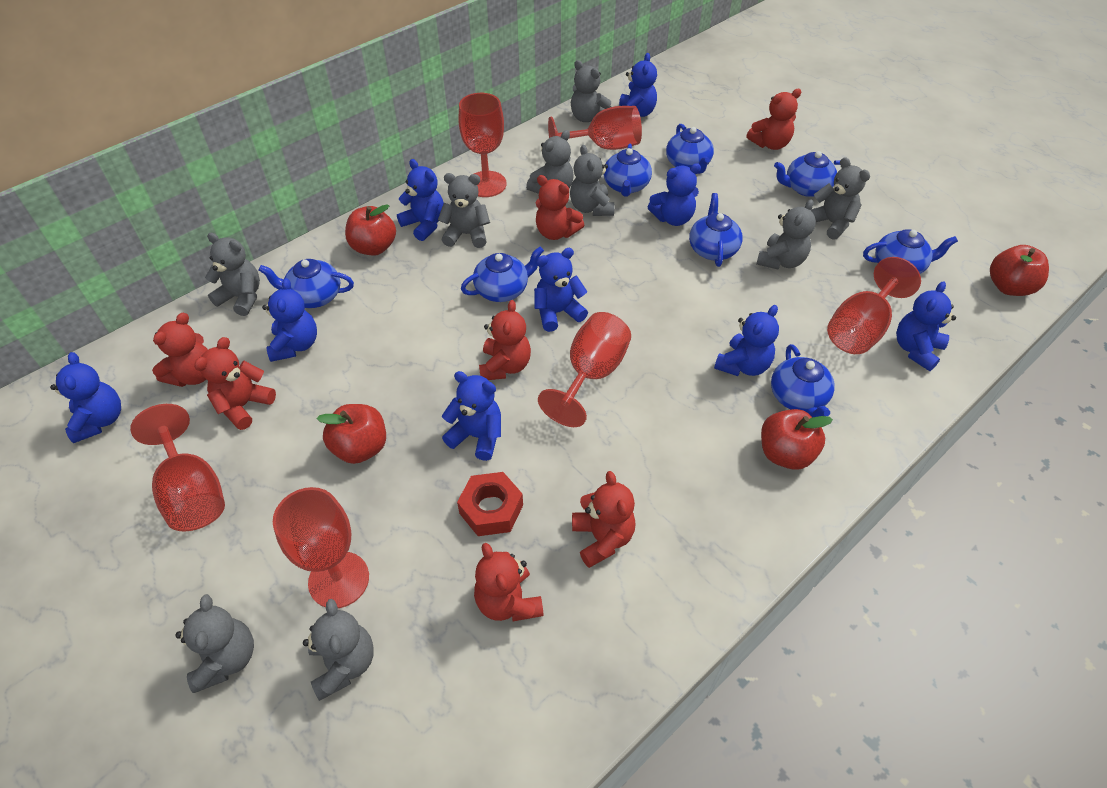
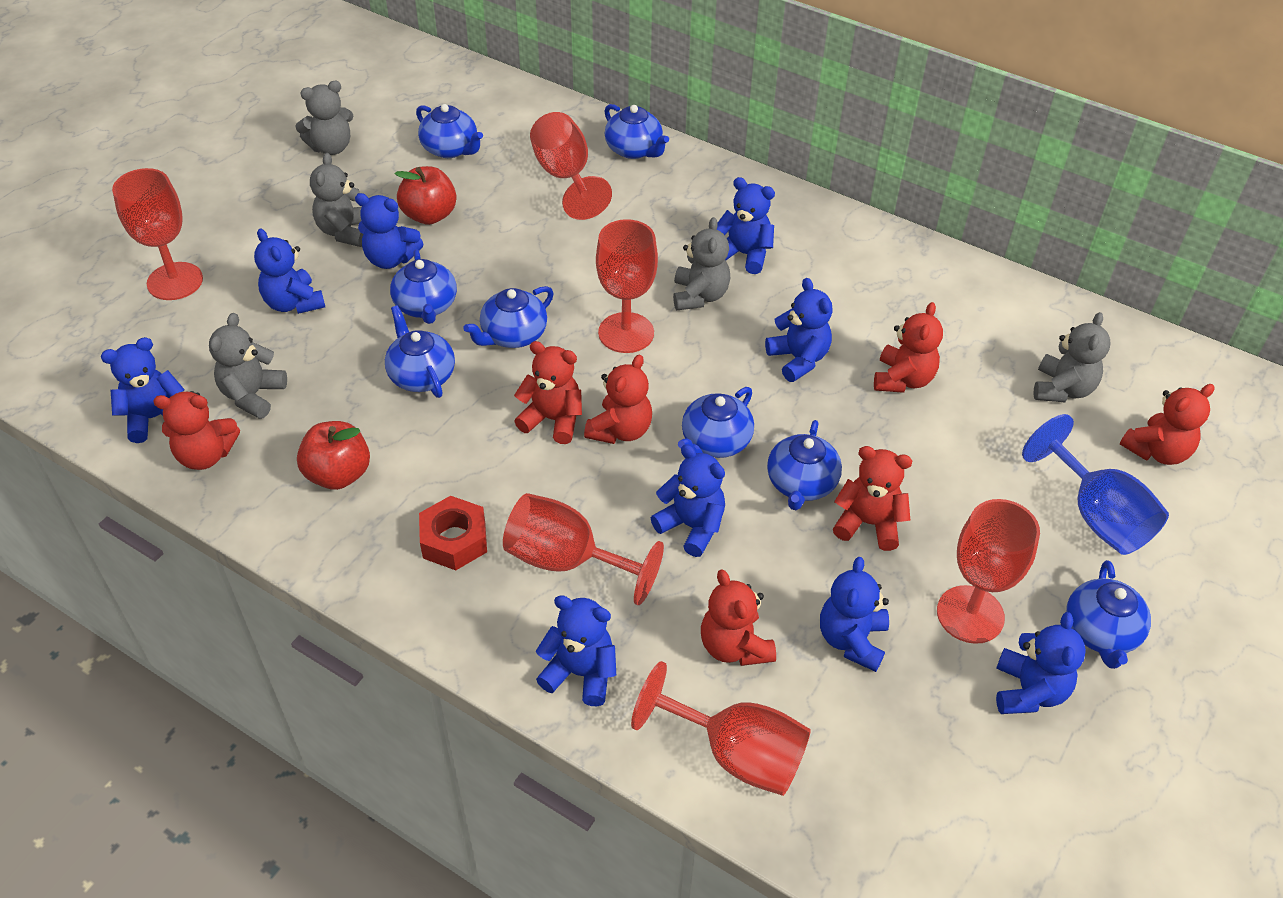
blue goblet: none = 0 -> [1022,414,1169,555] = 1
grey teddy bear: [175,594,254,693] [205,233,260,316] [303,599,374,701] [438,173,490,248] [526,130,573,194] [570,145,614,216] [571,60,611,122] [756,199,816,270] [810,157,870,240] = 9 -> [209,313,287,419] [295,80,353,155] [310,153,363,247] [673,217,730,310] [1033,312,1110,402] = 5
red apple: [317,404,386,464] [345,204,396,256] [761,409,833,470] [990,245,1049,296] = 4 -> [297,421,370,490] [395,166,457,225] = 2

